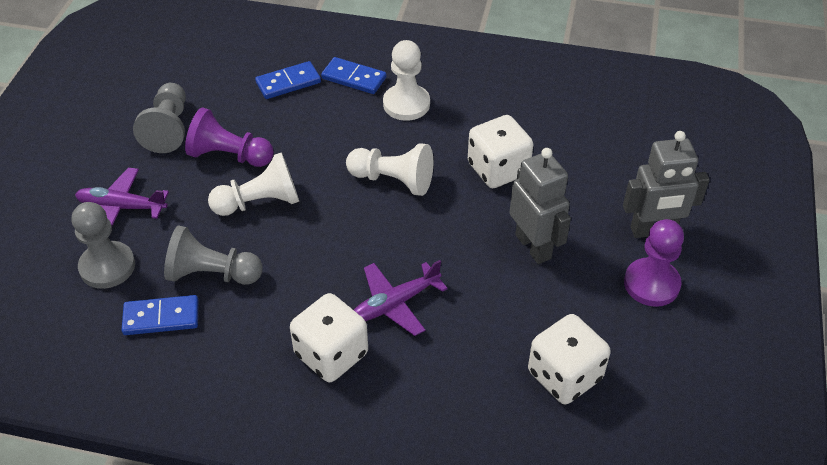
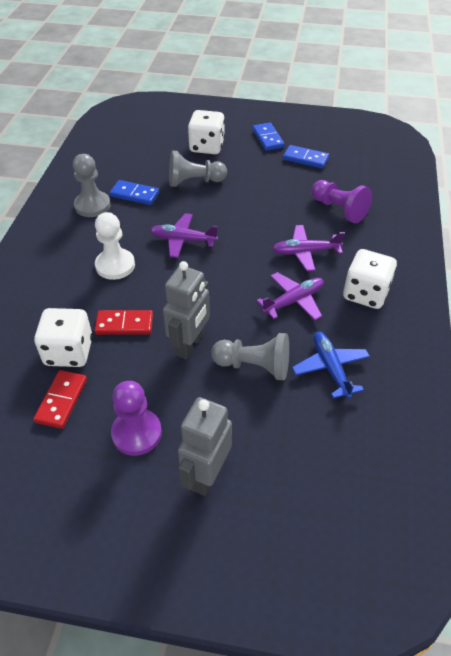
blue plane: none = 0 -> [292,332,370,399] = 1
purple plane: [75,168,169,226] [354,260,448,336] = 2 -> [150,213,218,258] [256,272,324,320] [272,225,345,272] = 3
red domino: none = 0 -> [33,370,87,429] [94,310,153,335] = 2
white pawn: [208,152,299,216] [346,143,433,196] [383,40,430,121] = 3 -> [95,212,135,280] = 1

